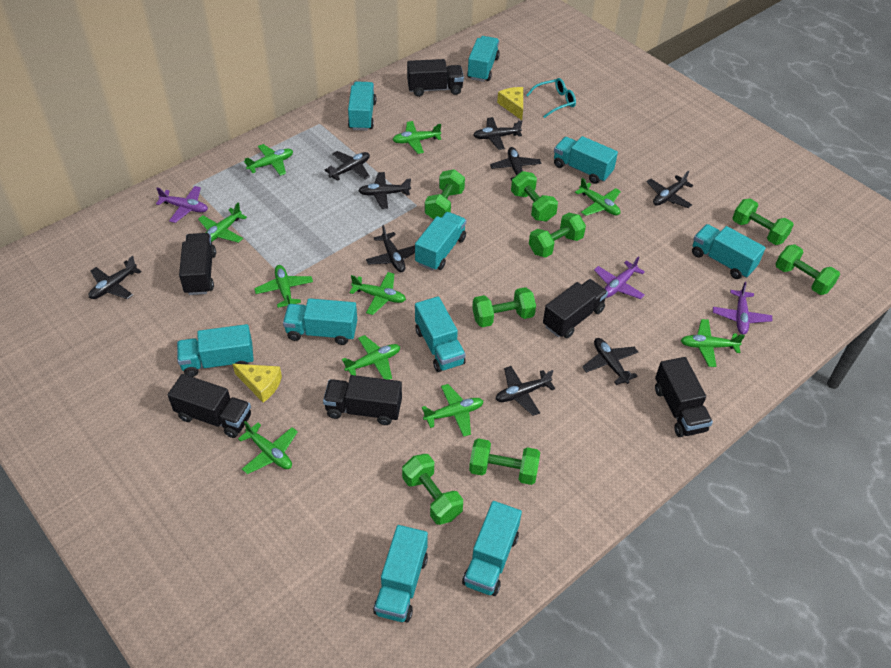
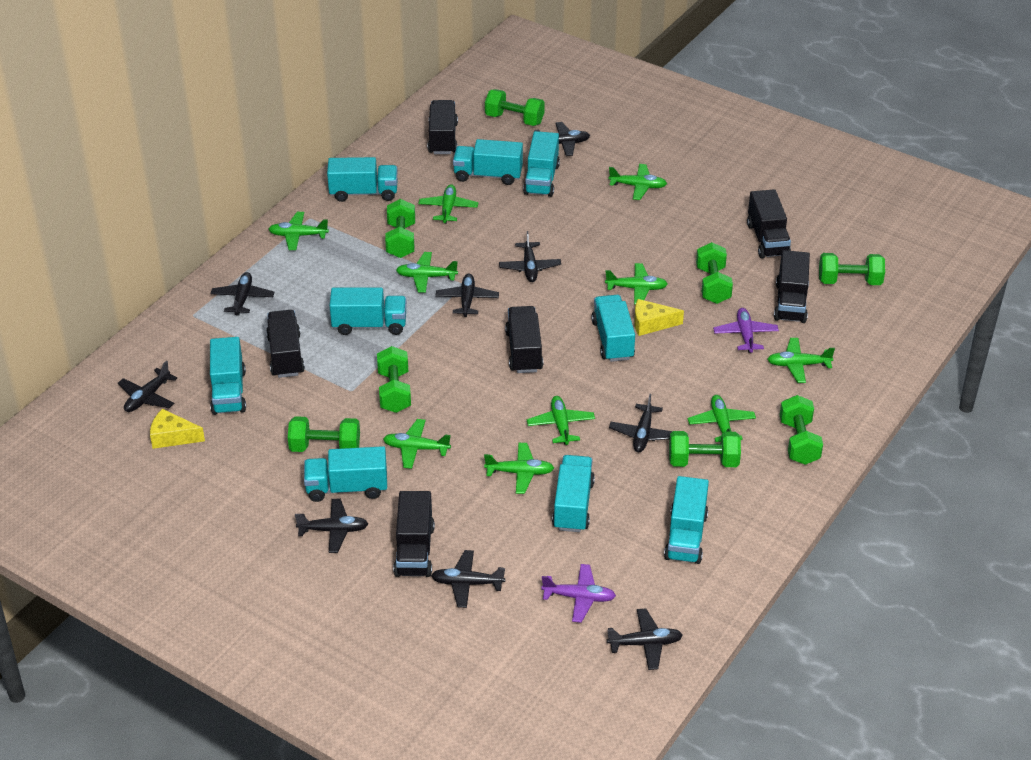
purple plane: [156,186,208,223] [594,256,645,299] [713,282,772,335] = 3 -> [541,564,616,623] [713,308,779,353] = 2
turquoise glasses: [526,78,576,118] = 1 -> none = 0
turquoise truck: [177,324,254,377] [283,298,357,345] [348,82,376,131] [373,525,428,622] [415,212,466,271] [415,296,466,372] [462,501,522,596] [467,36,500,82] [554,136,618,184] [692,224,766,279] = 10 -> [210,337,246,415] [304,446,387,502] [327,157,398,202] [330,287,406,335] [453,139,523,185] [523,131,560,197] [552,455,595,532] [591,295,635,362] [664,476,709,564] = 9

